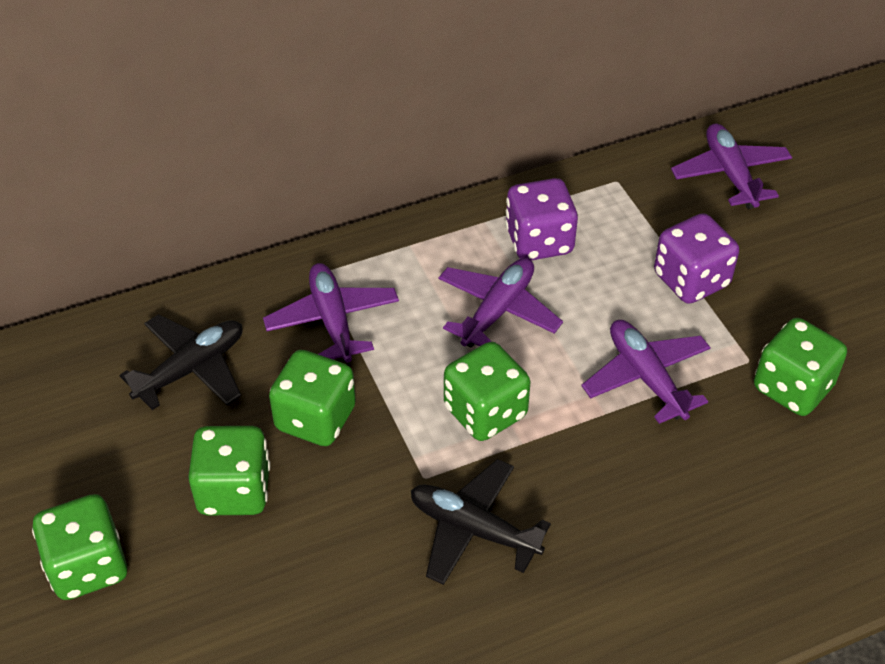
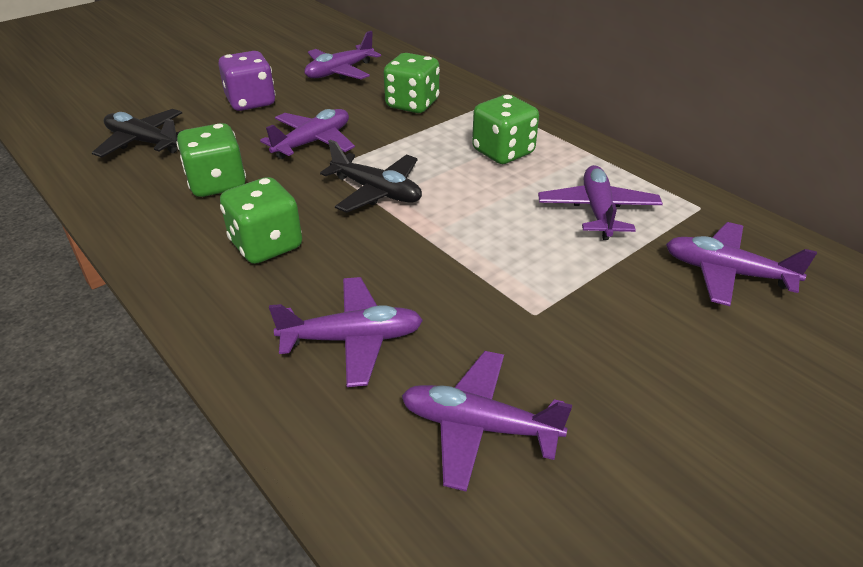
green dice: [32,494,127,600] [188,426,271,515] [269,350,356,446] [444,342,530,441] [754,318,847,416] = 5 -> [176,123,246,197] [220,177,302,264] [384,53,440,113] [472,95,539,164] = 4
purple dice: [505,178,578,260] [654,213,739,304] = 2 -> [218,51,276,111] = 1
purple plane: [263,263,399,363] [438,258,563,347] [581,320,711,424] [671,123,792,209] = 4 -> [260,109,355,159] [269,277,423,387] [305,31,381,79] [402,351,572,492] [538,165,663,240] [666,222,817,306] = 6

